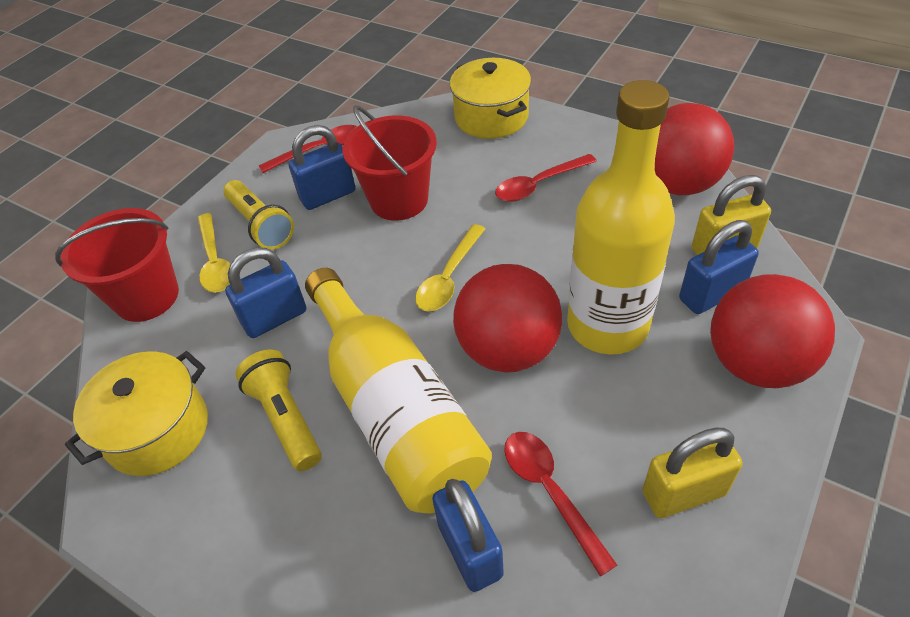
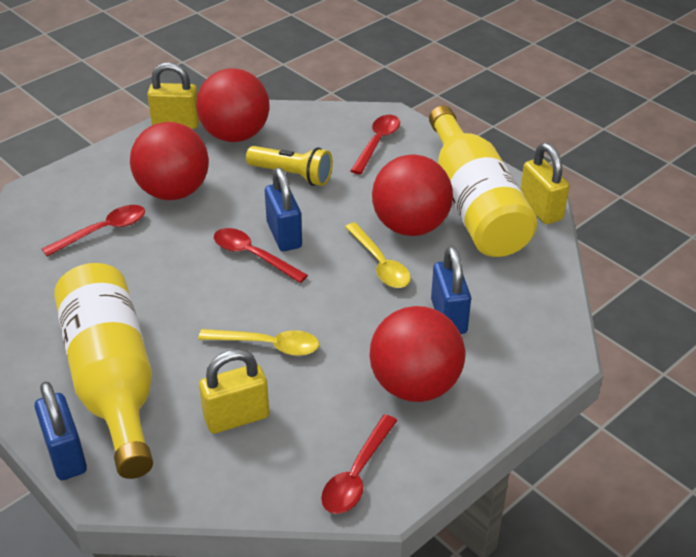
blue padlock: [225,248,306,338] [289,125,356,210] [432,479,504,592] [679,220,759,314] = 4 -> [35,382,87,480] [265,167,302,251] [431,246,471,334] = 3
red ball: [453,264,562,373] [655,103,734,195] [710,274,835,388] = 3 -> [130,122,209,200] [196,68,269,142] [370,306,465,402] [372,154,453,236] = 4
red bucket: [55,208,179,322] [343,105,437,221] = 2 -> none = 0
red spoon: [258,125,357,173] [495,154,597,202] [504,432,617,576] = 3 -> [42,205,145,256] [214,228,308,283] [321,414,398,514] [350,115,400,174] = 4
yellow flashlight: [223,180,294,250] [235,349,322,471] = 2 -> [246,146,333,186] = 1
yellow padlock: [642,428,742,518] [692,175,771,255] = 2 -> [147,62,199,129] [199,349,269,434] [520,143,569,224] = 3
yellow pot: [65,351,208,476] [450,58,531,139] = 2 -> none = 0

